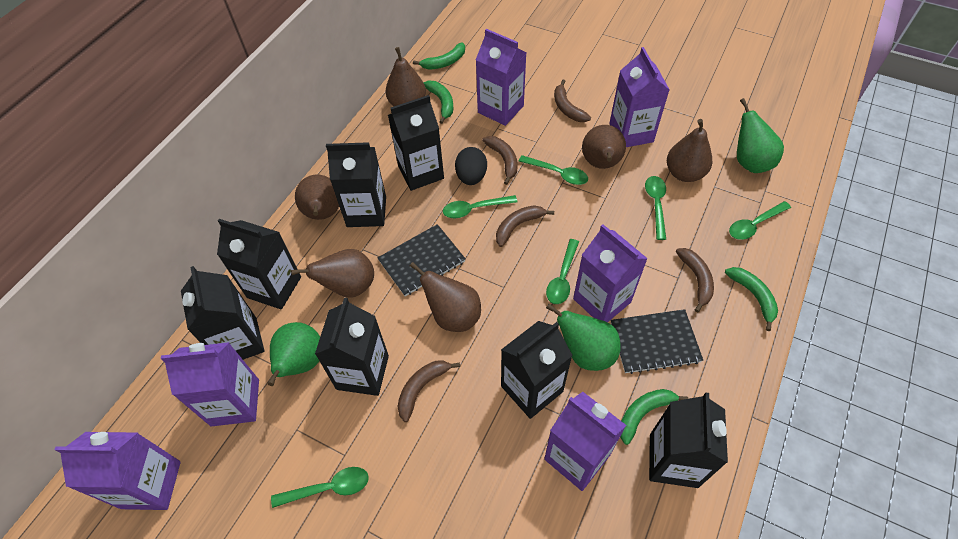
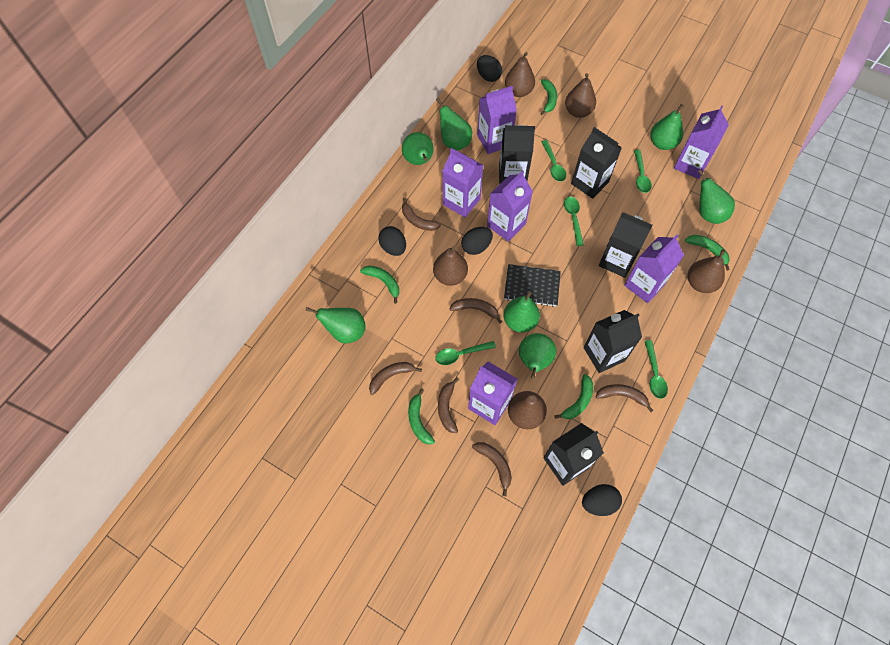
black carton: [181,266,264,360] [217,219,301,309] [315,298,389,396] [326,142,386,227] [388,95,444,191] [501,321,573,419] [649,393,728,488] = 7 -> [499,125,535,185] [543,423,604,486] [571,127,622,199] [583,310,642,373] [599,212,653,278] = 5
black egg: [455,147,487,185] = 1 -> [378,226,406,256] [461,227,493,255] [477,55,502,82] [582,484,622,516] = 4
black notebook: [378,224,466,296] [611,309,703,374] = 2 -> [504,264,561,307] = 1
brown banana: [397,361,460,422] [482,136,518,185] [496,205,554,247] [554,80,591,122] [676,248,714,313] = 5 -> [369,362,422,395] [402,197,441,231] [438,377,459,433] [450,298,502,324] [472,442,512,496] [596,384,654,412] = 6
brown pear: [291,249,374,298] [295,175,339,220] [386,47,426,106] [410,262,481,332] [582,125,626,169] [667,119,712,182] = 6 -> [433,246,468,286] [505,52,535,97] [508,391,547,429] [565,73,596,118] [688,249,725,293] = 5
green banana: [413,42,465,70] [423,81,453,124] [620,389,688,445] [725,267,778,331] = 4 -> [360,266,399,304] [408,389,435,444] [540,79,557,115] [555,374,593,419] [685,235,730,271] = 5
green pear: [268,322,320,386] [546,304,621,371] [737,98,784,173] = 3 -> [305,307,366,343] [402,132,434,165] [436,97,472,151] [504,291,540,333] [519,333,556,378] [651,104,684,150] [698,170,735,224] = 7
green spoon: [271,467,369,508] [443,195,518,218] [519,155,588,185] [546,239,579,304] [645,176,666,240] [729,201,791,240] = 6 -> [435,341,496,365] [542,140,566,182] [564,197,584,246] [634,150,652,193] [645,340,668,399] = 5

